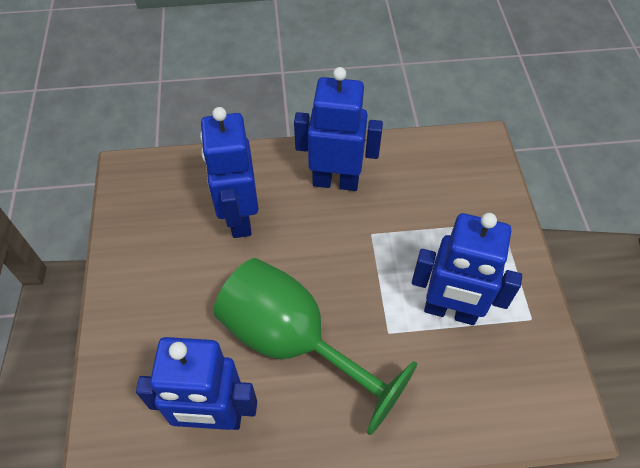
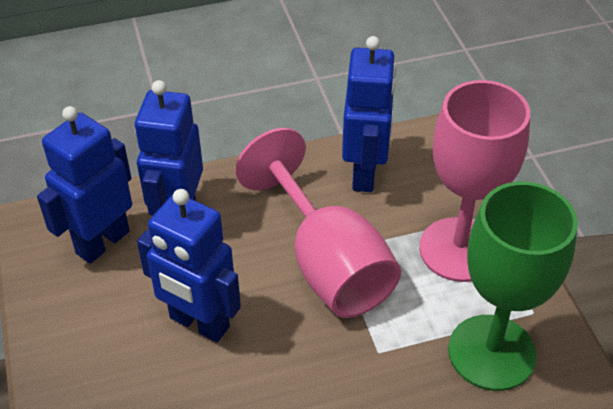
pink goblet: none = 0 -> [235,128,401,318] [419,80,530,282] = 2

